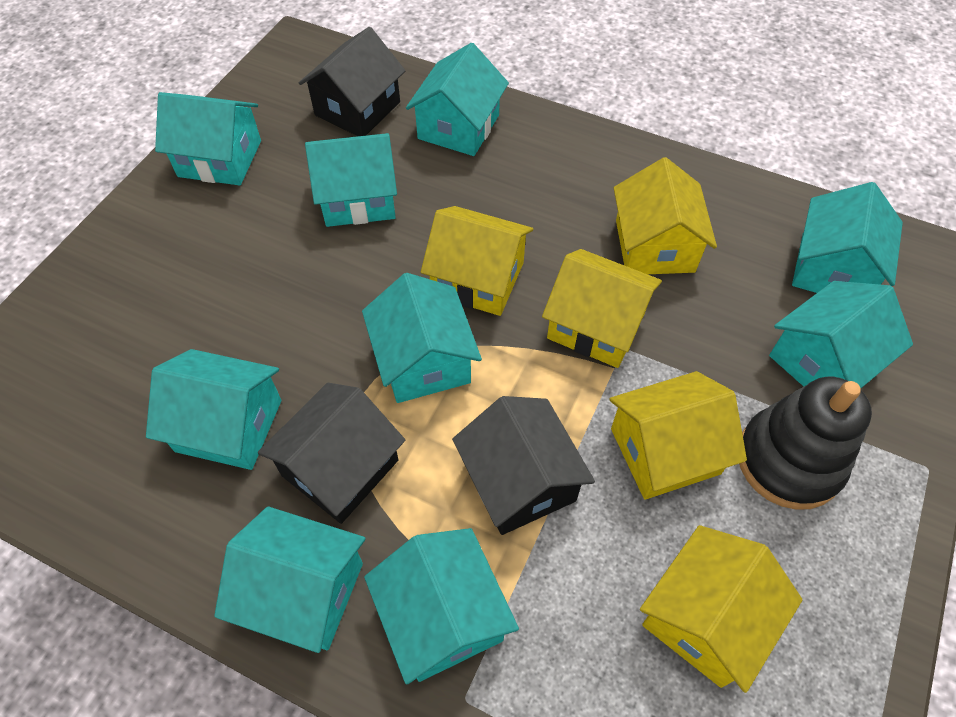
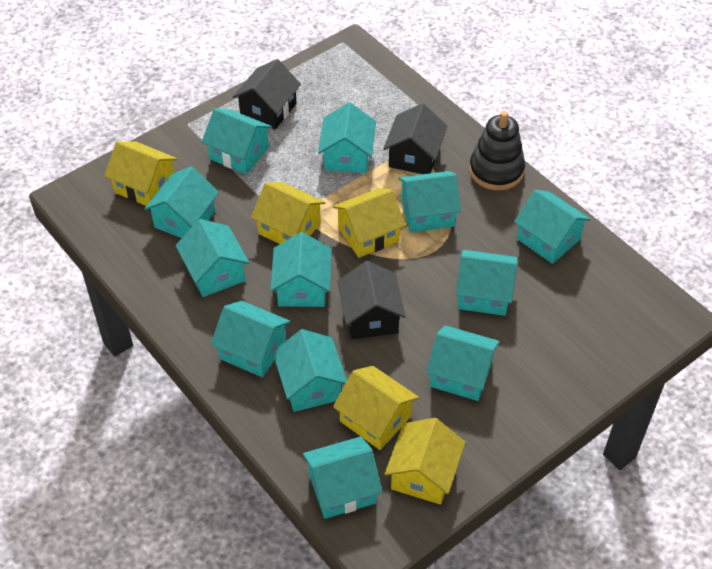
turquoise house: [146,349,281,470] [155,92,261,185] [214,506,365,653] [305,133,397,227] [362,273,482,403] [364,528,519,684] [406,43,509,156] [769,281,913,388] [792,182,903,293] = 9 -> [144,166,219,238] [175,219,250,297] [202,108,272,174] [211,301,291,377] [270,232,332,307] [273,329,347,412] [303,437,382,519] [318,103,376,173] [398,171,461,233] [426,325,500,401] [456,250,517,316] [514,190,591,264] = 12

